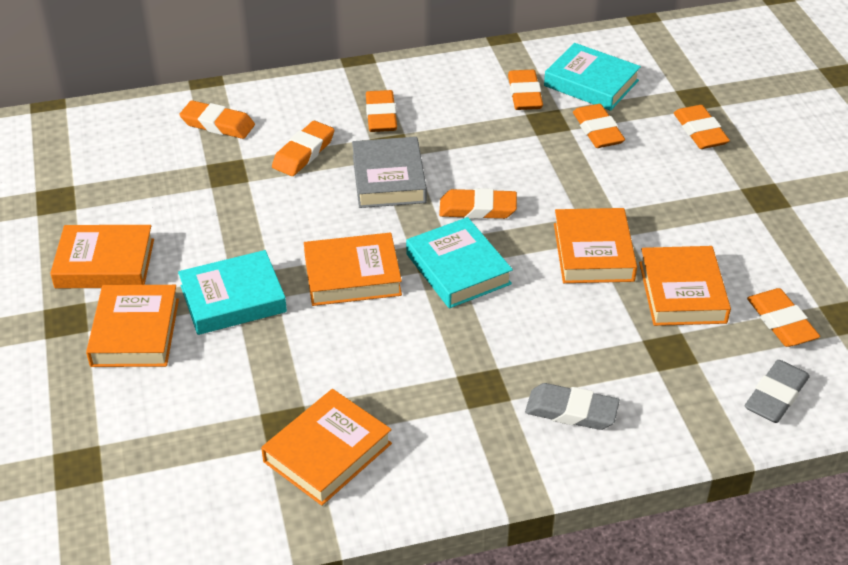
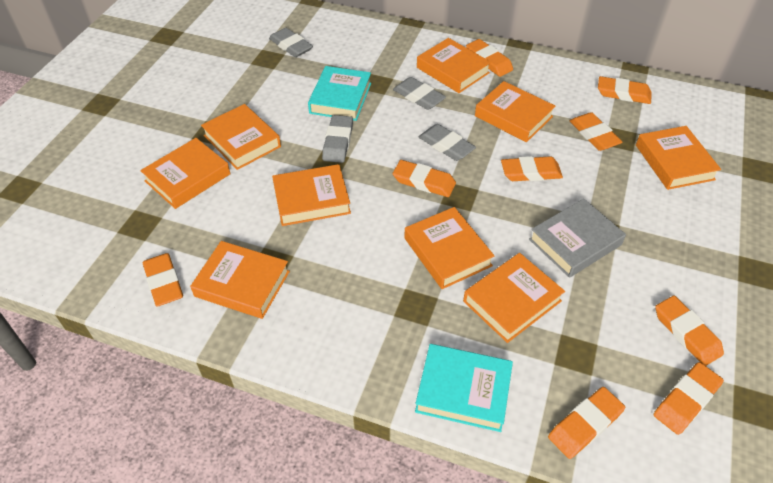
grey eraser: [525,383,620,430] [745,360,810,423] = 2 -> [269,28,313,57] [322,115,353,163] [393,77,446,110] [419,124,476,161] = 4
orange book: [50,225,154,288] [86,285,179,367] [261,389,392,506] [304,233,402,306] [554,208,637,283] [639,246,731,326] = 6 -> [140,138,231,209] [190,241,290,319] [201,104,281,170] [272,164,351,226] [404,207,494,289] [417,38,491,93] [463,253,565,343] [475,81,555,142] [636,126,721,190] = 9
orange eraser: [179,100,255,139] [272,121,334,176] [366,90,397,132] [439,188,517,219] [508,70,543,110] [573,104,625,148] [674,105,730,149] [747,288,820,347] = 8 -> [143,253,183,306] [393,160,456,197] [466,39,513,77] [501,156,563,181] [548,387,625,459] [570,112,622,151] [598,76,652,104] [654,362,724,435] [655,296,724,366] = 9
turquoise book: [178,250,287,335] [406,217,513,308] [544,43,641,111] = 3 -> [308,66,371,121] [415,344,513,432] = 2

